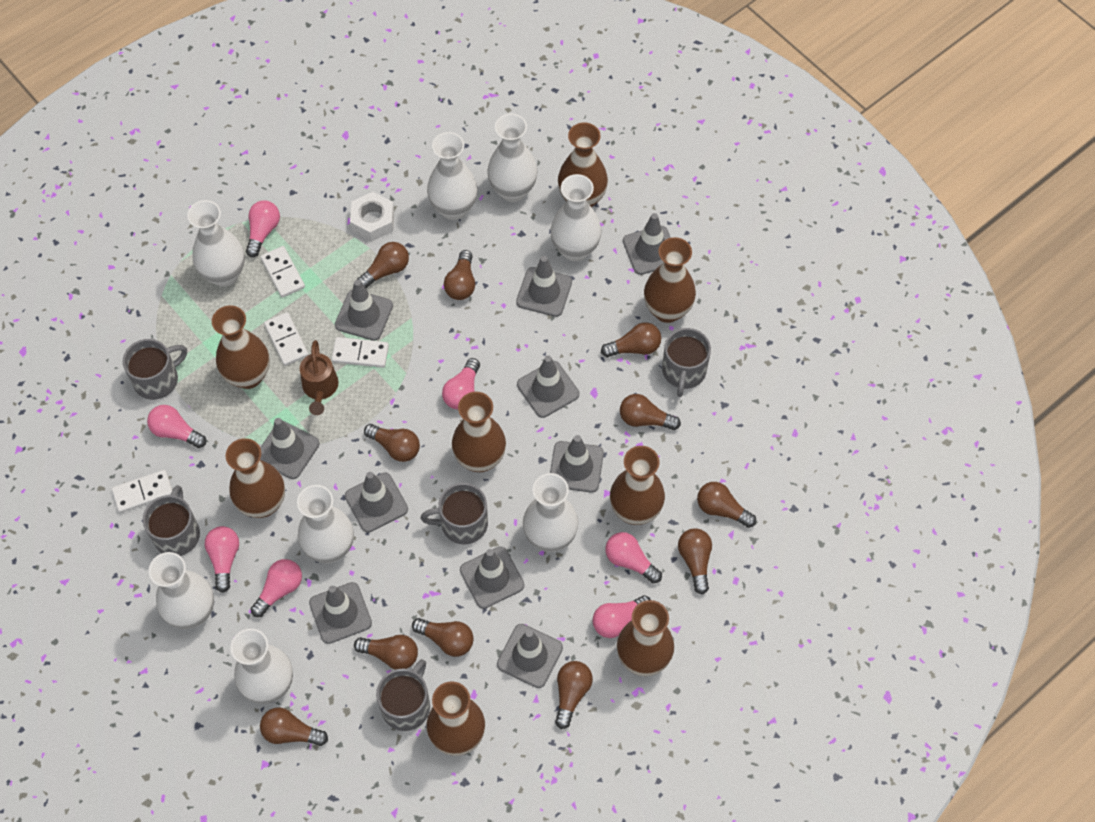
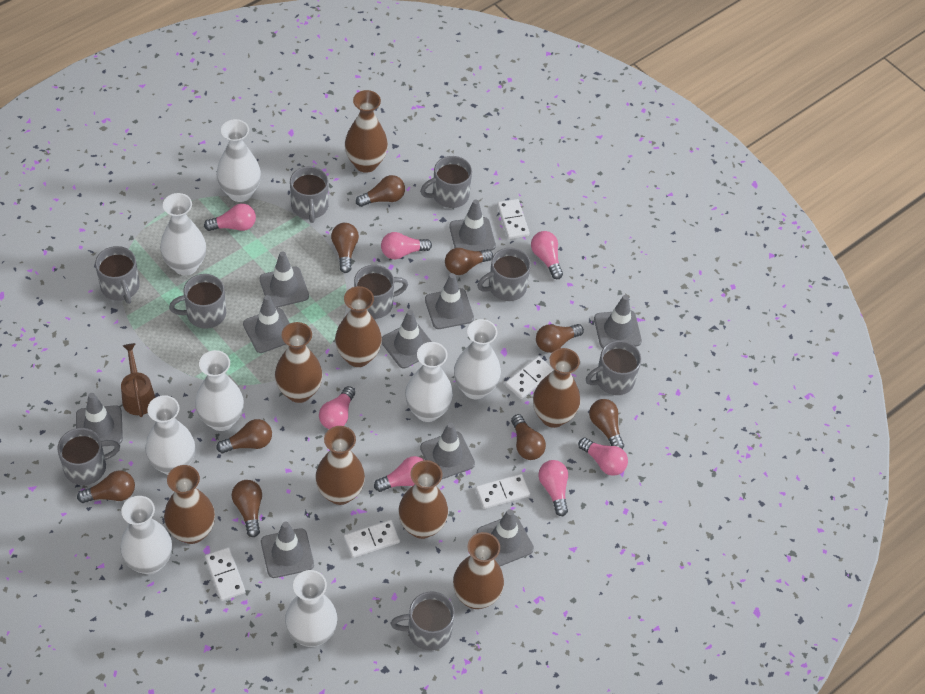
brown light bulb: [260,708,328,746] [354,635,418,670] [357,242,409,288] [364,424,420,462] [412,618,474,657] [444,250,475,300] [555,661,593,729] [601,322,661,357] [620,394,681,430] [678,528,712,595] [697,482,756,528] = 11 -> [77,471,135,503] [217,419,272,453] [232,480,262,537] [331,223,359,273] [356,175,405,207] [445,248,493,275] [511,414,546,460] [536,324,584,353] [589,399,624,449] = 9
grey mug: [123,339,187,400] [143,485,200,556] [376,659,430,731] [421,483,488,544] [662,328,711,397] = 5 -> [57,428,120,485] [95,246,140,304] [169,274,226,329] [290,166,328,223] [354,265,408,319] [390,591,455,651] [420,156,472,208] [477,248,531,301] [586,340,641,395] = 9
white domino: [112,470,172,513] [261,246,305,298] [264,312,309,366] [332,337,389,368] = 4 -> [205,547,245,601] [344,520,400,558] [475,474,530,509] [497,199,530,239] [505,356,554,399] = 5
white nut: [350,192,394,241] = 1 -> none = 0

